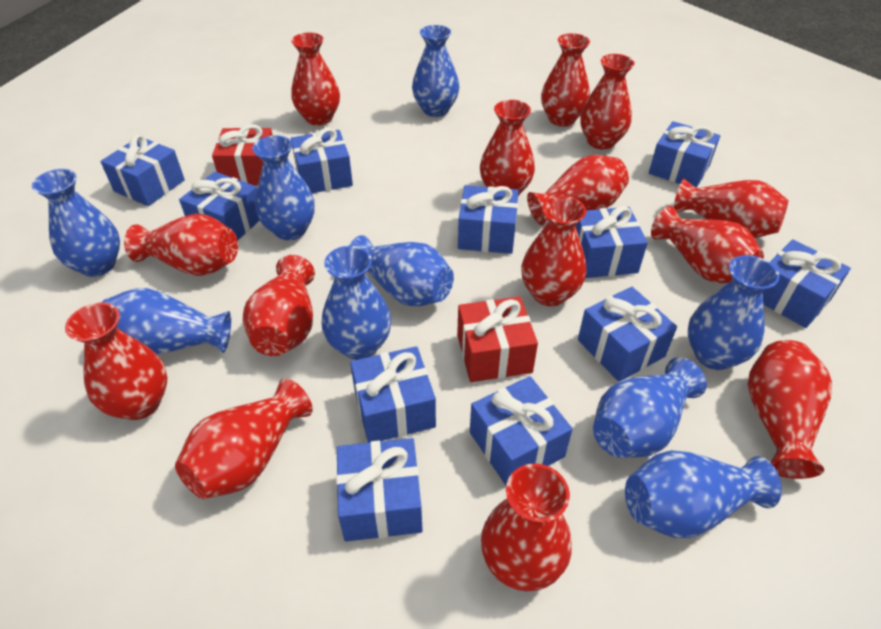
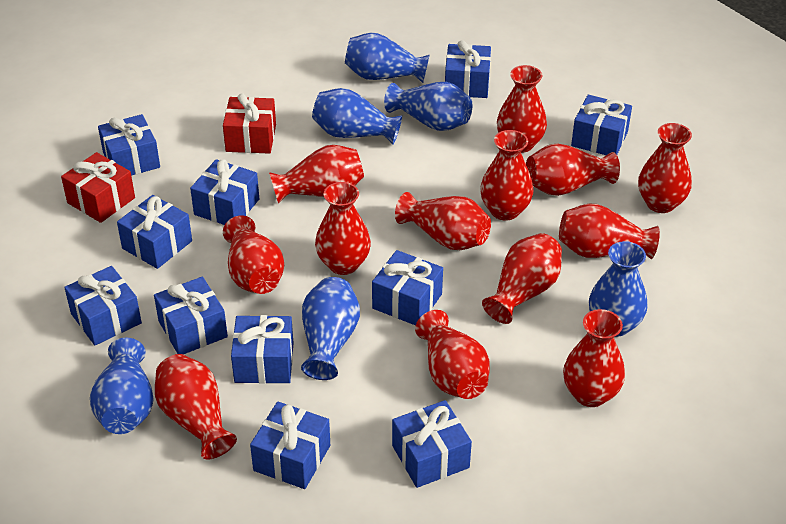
blue vase: [32,169,120,277] [101,288,231,355] [253,135,315,240] [322,246,391,360] [349,235,454,307] [412,25,459,117] [593,357,707,458] [625,450,782,538] [688,255,780,370] = 9 -> [90,337,154,434] [301,277,360,380] [312,88,402,145] [345,33,430,83] [384,82,472,131] [589,241,647,337] = 6
red vase: [65,303,167,420] [124,214,238,276] [175,378,313,499] [243,255,315,356] [291,33,340,126] [480,100,535,196] [481,463,572,591] [521,196,586,306] [527,155,629,225] [541,33,590,127] [580,54,635,150] [651,206,764,283] [674,179,789,238] [748,340,832,479] = 14 -> [155,354,237,460] [223,215,284,294] [269,145,364,203] [315,182,371,275] [395,192,491,250] [415,310,490,399] [480,130,534,221] [482,233,562,324] [497,65,547,153] [526,144,620,196] [559,204,660,259] [563,309,625,407] [638,123,692,213] = 13

